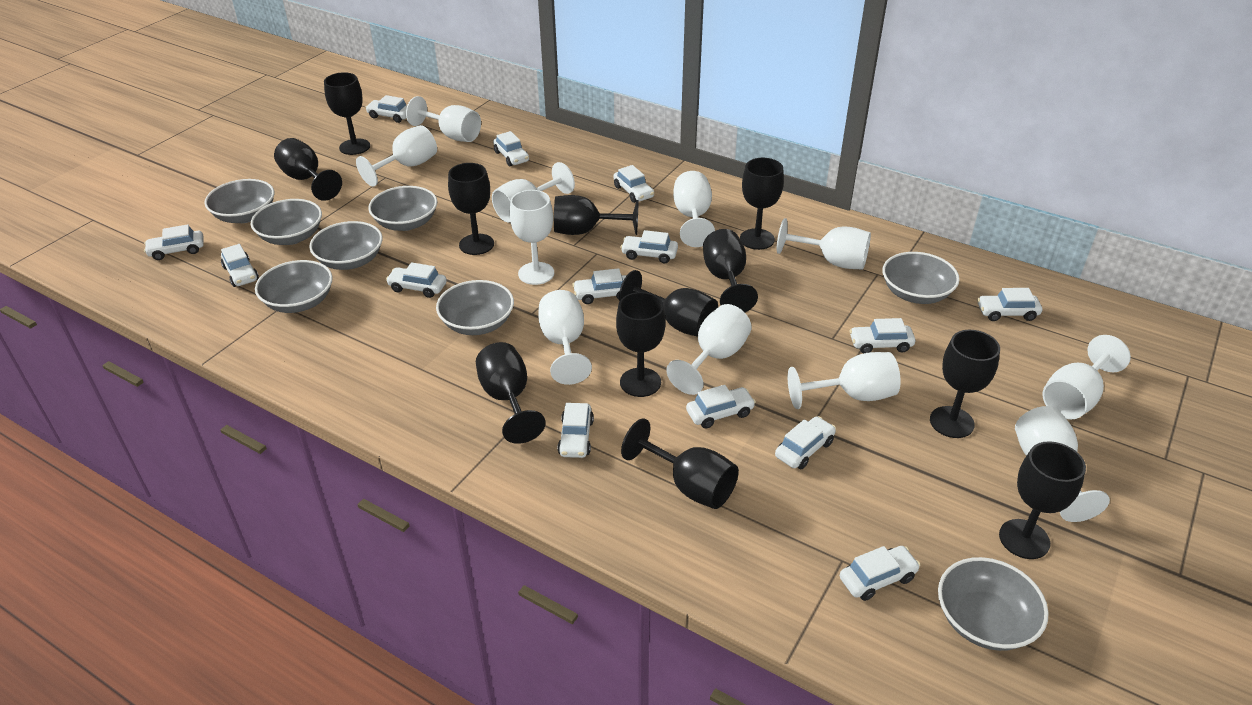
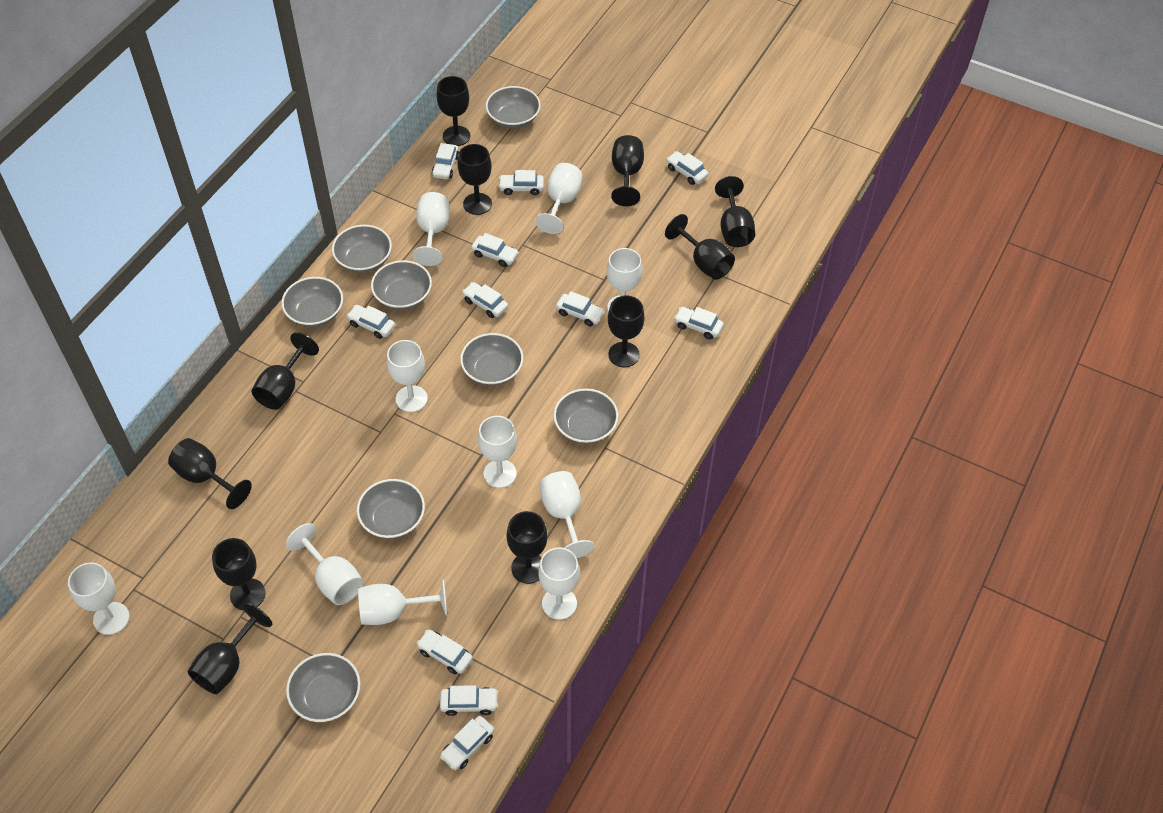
black goblet: [274,138,342,201] [324,72,370,155] [448,163,494,255] [476,342,546,444] [554,195,639,235] [616,292,666,397] [619,270,718,337] [621,419,739,509] [703,229,758,312] [740,158,784,250] [930,330,1000,438] [999,441,1086,559] = 12 -> [168,438,252,509] [187,603,272,694] [212,538,265,610] [252,332,319,410] [437,76,470,146] [457,144,492,215] [506,511,548,584] [608,295,644,367] [611,135,644,206] [665,214,735,280] [715,176,755,247] = 11
white car: [144,224,204,260] [221,244,259,287] [365,95,407,123] [386,262,447,298] [493,131,529,166] [557,403,594,458] [572,268,627,304] [613,165,654,203] [620,230,678,263] [686,385,756,428] [775,416,836,469] [840,546,920,601] [850,318,915,353] [977,288,1042,321] = 14 -> [346,305,395,339] [416,630,473,674] [432,143,459,179] [440,685,498,716] [440,716,494,770] [462,282,508,318] [471,233,519,267] [499,170,544,195] [556,291,605,326] [666,151,708,185] [674,307,724,339] = 11
white goblet: [356,125,437,187] [406,96,481,142] [492,162,575,222] [510,190,554,285] [538,290,592,385] [666,304,752,395] [673,171,715,247] [777,218,871,270] [788,352,901,409] [1015,406,1110,522] [1042,335,1131,419] = 11 -> [68,562,130,635] [286,523,363,605] [358,580,447,625] [387,340,428,412] [413,192,450,266] [478,416,517,488] [535,163,582,234] [538,548,580,620] [540,471,594,558] [607,248,642,312] = 10

